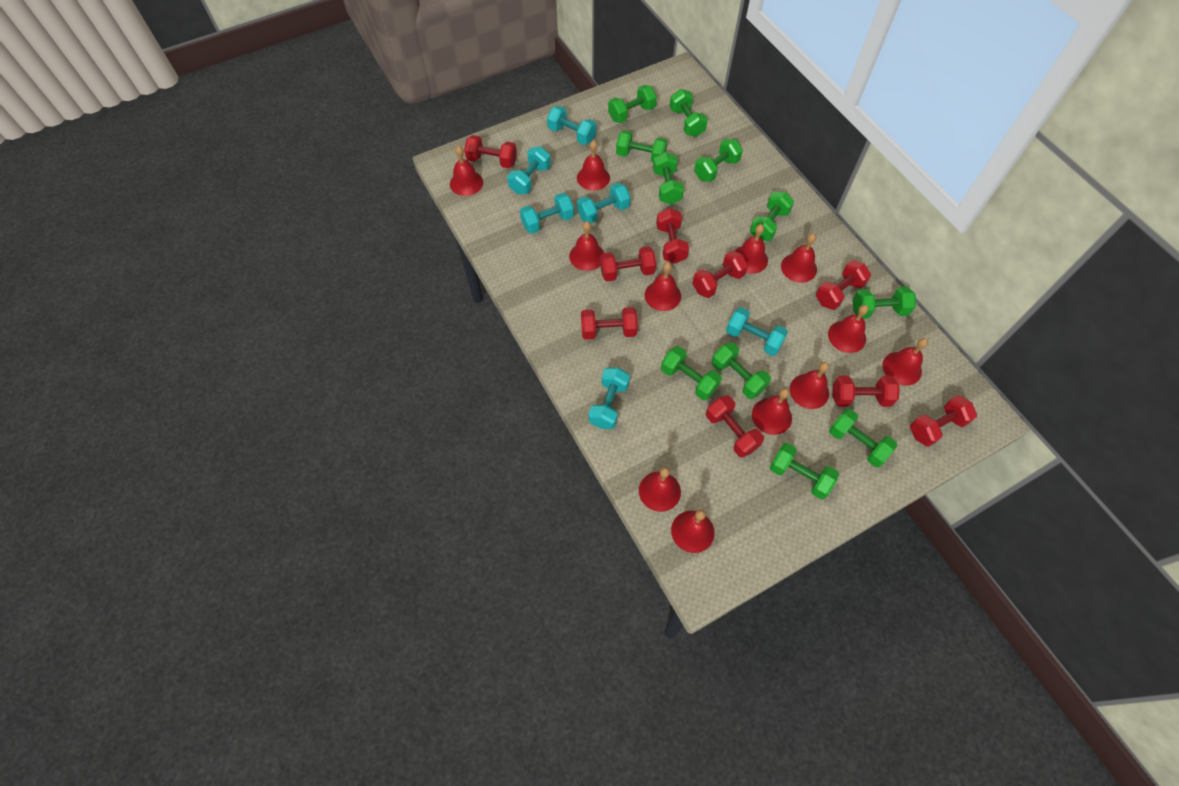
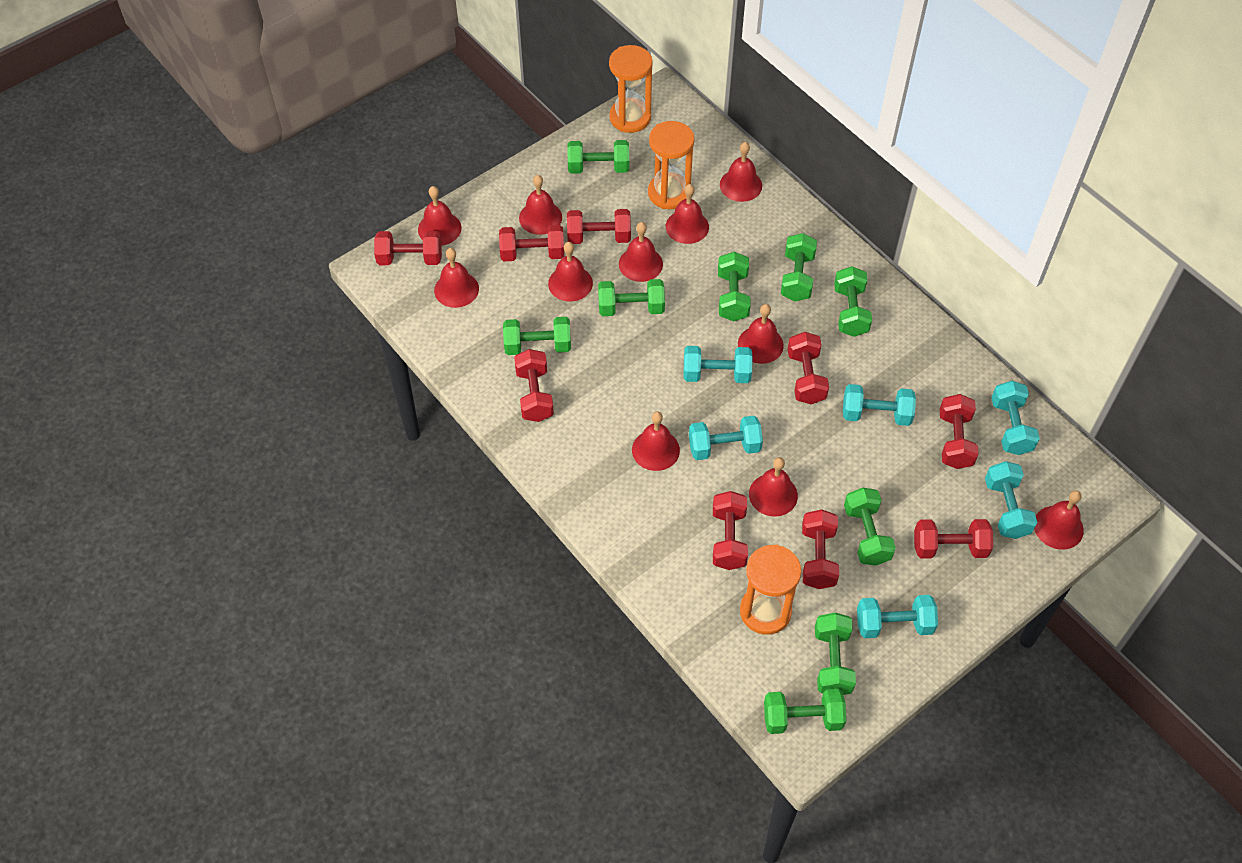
green dumbbell: [608,85,657,123] [616,130,668,163] [653,152,684,204] [661,346,722,400] [669,89,708,137] [694,138,743,182] [712,342,771,399] [750,192,794,241] [770,443,839,499] [829,409,897,467] [853,287,916,319] = 11 -> [503,317,571,355] [567,140,629,174] [598,279,665,316] [718,252,751,321] [764,689,846,734] [781,233,817,302] [815,613,856,695] [834,266,872,337] [844,488,896,566] = 9
orange hourglass: none = 0 -> [609,45,653,133] [648,121,694,209] [740,544,801,635] = 3
red bell: [450,146,483,196] [569,221,604,271] [577,140,610,191] [639,467,681,512] [645,262,681,311] [671,509,715,553] [735,224,768,274] [752,388,792,435] [781,233,817,283] [790,362,829,409] [828,305,869,353] [883,338,928,386] = 12 -> [418,186,462,246] [434,248,479,308] [519,175,562,235] [548,242,593,301] [619,222,663,282] [632,411,680,471] [666,184,709,244] [720,142,762,202] [738,304,784,364] [749,457,798,517] [1034,490,1084,550] = 11

